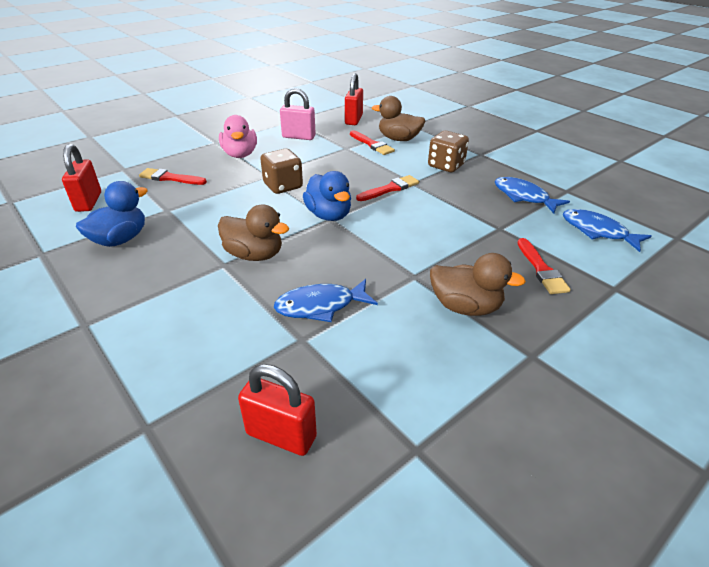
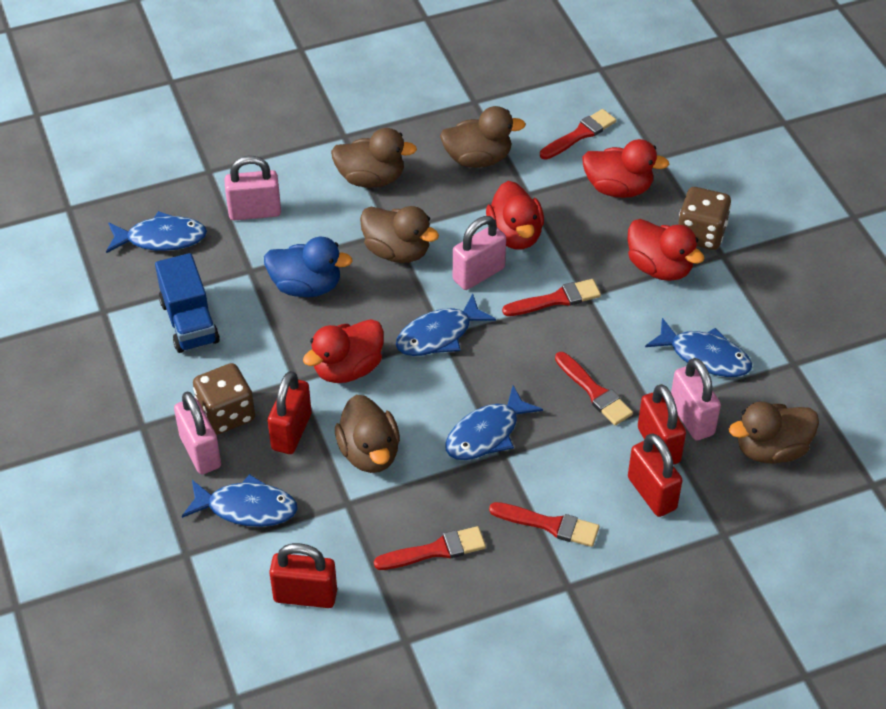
blue duck: [76,181,148,247] [303,171,351,221] = 2 -> [264,237,353,297] = 1
blue fish: [274,279,378,322] [495,177,570,213] [563,209,651,252] = 3 -> [106,211,207,253] [182,474,298,527] [396,294,496,356] [446,385,543,460] [645,318,752,377] = 5
blue truck: none = 0 -> [155,253,220,353] = 1
brown duck: [218,204,289,261] [372,96,425,141] [430,253,526,316] = 3 -> [331,128,417,188] [335,395,400,473] [360,206,439,263] [440,106,526,168] [729,401,819,463] = 5
pink duck: [219,115,257,158] = 1 -> none = 0
pink padlock: [280,88,316,140] = 1 -> [174,392,221,474] [224,156,281,220] [453,216,506,290] [671,358,721,441] = 4
red brush: [139,168,207,185] [350,130,395,155] [356,175,419,201] [518,238,571,294] = 4 -> [374,526,486,570] [489,502,599,547] [502,279,601,316] [540,109,616,160] [555,352,633,425] = 5
red duck: none = 0 -> [303,319,384,383] [486,181,544,249] [582,139,669,198] [628,219,705,281] = 4
red padlock: [62,144,101,212] [238,364,317,456] [345,73,363,125] = 3 -> [268,371,312,454] [269,543,337,608] [628,433,683,517] [638,384,686,465] = 4

